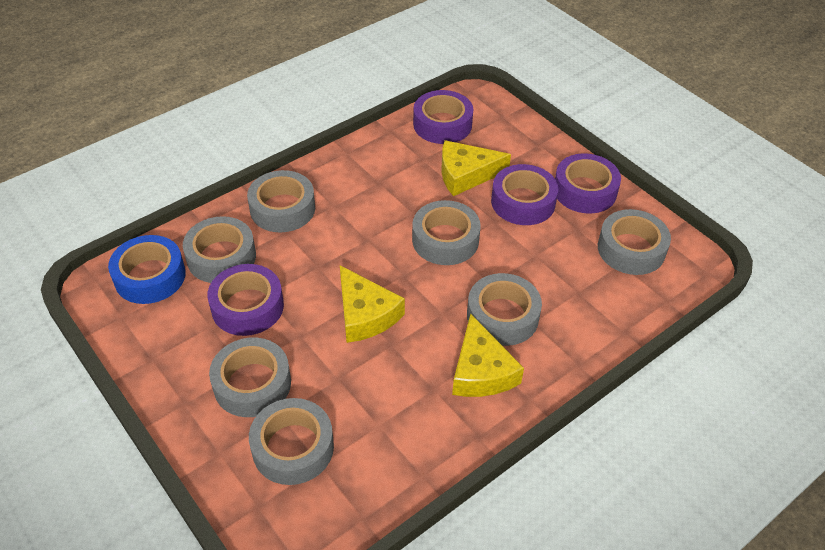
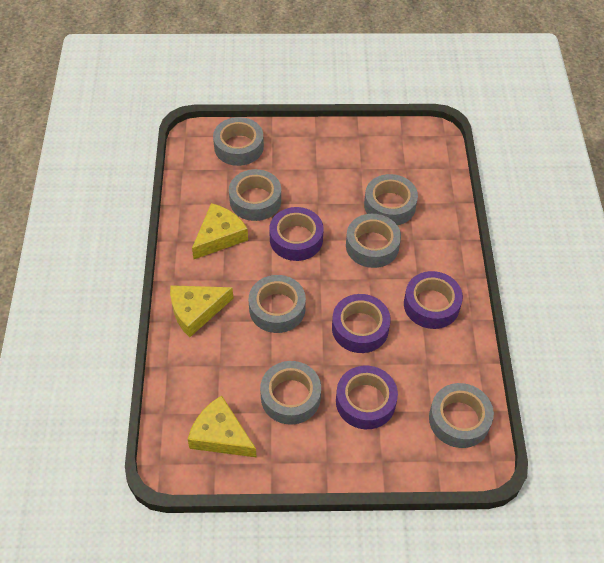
blue tape: [108,235,186,304] = 1 -> none = 0

